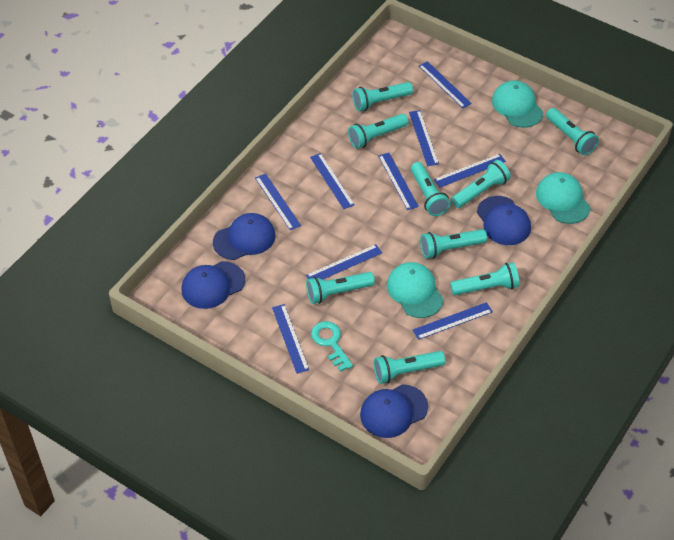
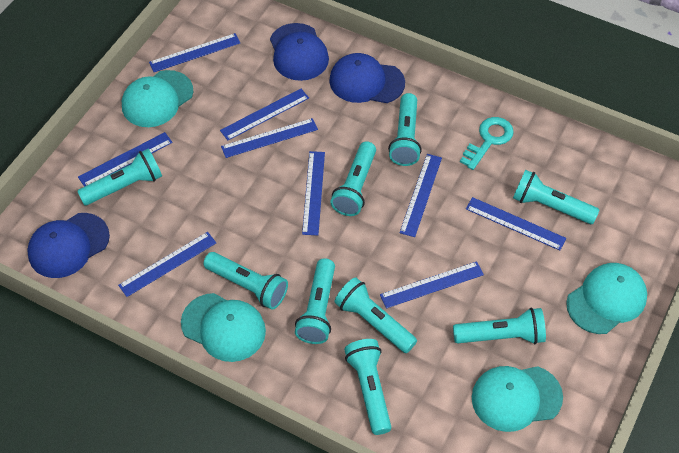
blue cap: [181,261,245,309] [213,213,276,260] [360,384,428,438] [477,196,531,245] = 4 -> [27,213,110,278] [270,23,329,81] [329,53,405,103] = 3
turquoise cap: [387,262,443,318] [492,80,543,128] [536,172,590,224] = 3 -> [122,70,193,127] [181,293,266,362] [472,366,563,432] [566,263,647,334] = 4

